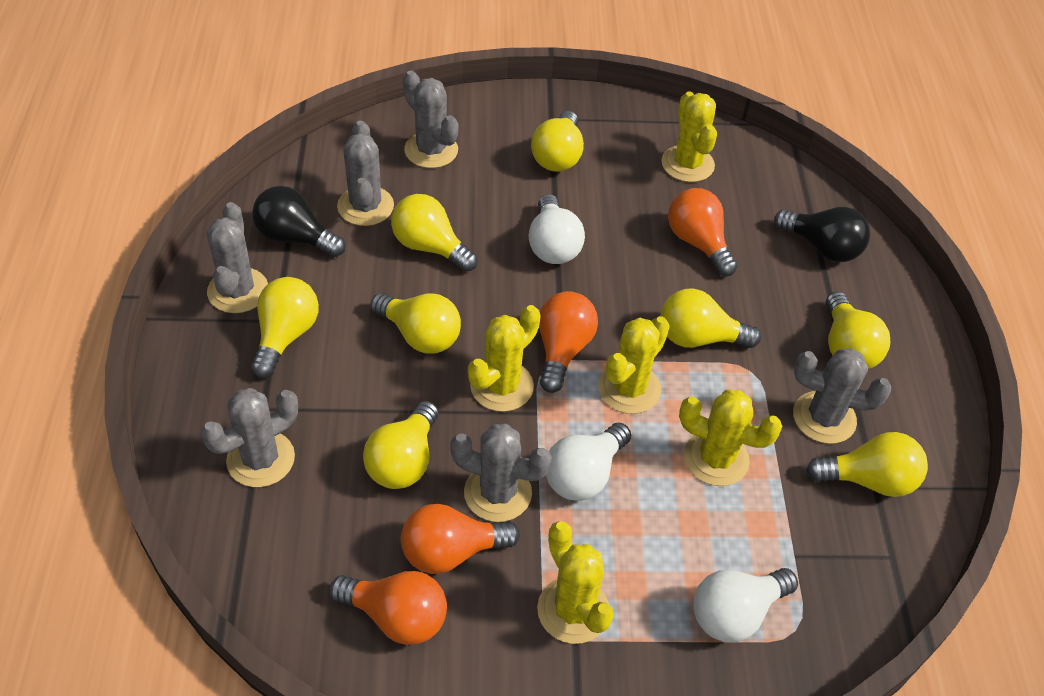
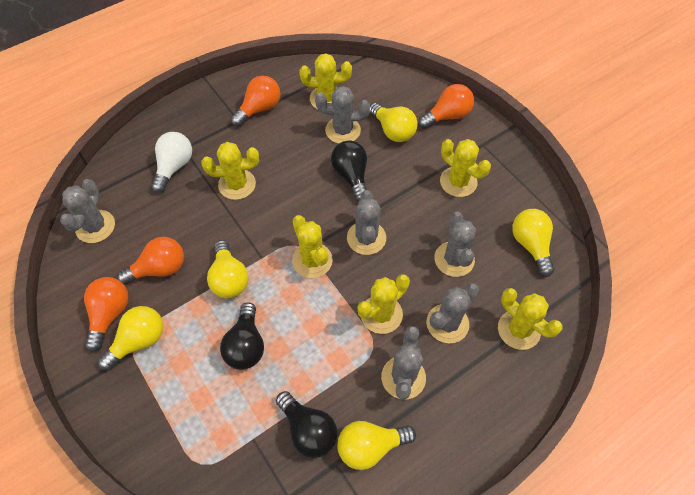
black light bulb: [252,186,346,257] [774,207,870,262] = 2 -> [220,302,264,370] [276,391,337,458] [331,140,367,201] = 3
white light bulb: [528,194,585,264] [546,423,631,501] [693,568,798,642] = 3 -> [151,132,192,193] = 1
yellow cactus: [468,305,541,412] [537,521,614,644] [598,316,670,414] [661,92,717,182] [679,390,782,486] = 5 -> [201,142,259,200] [292,215,333,278] [299,53,352,109] [358,274,410,334] [440,139,491,197] [498,288,563,350] = 6
yellow light bulb: [251,277,319,378] [363,401,439,489] [370,293,461,354] [391,194,478,272] [531,111,584,172] [660,288,761,348] [806,432,928,497] [826,292,890,369] = 8 -> [98,306,163,370] [207,240,249,298] [337,421,416,470] [369,103,418,142] [512,209,555,277] = 5

